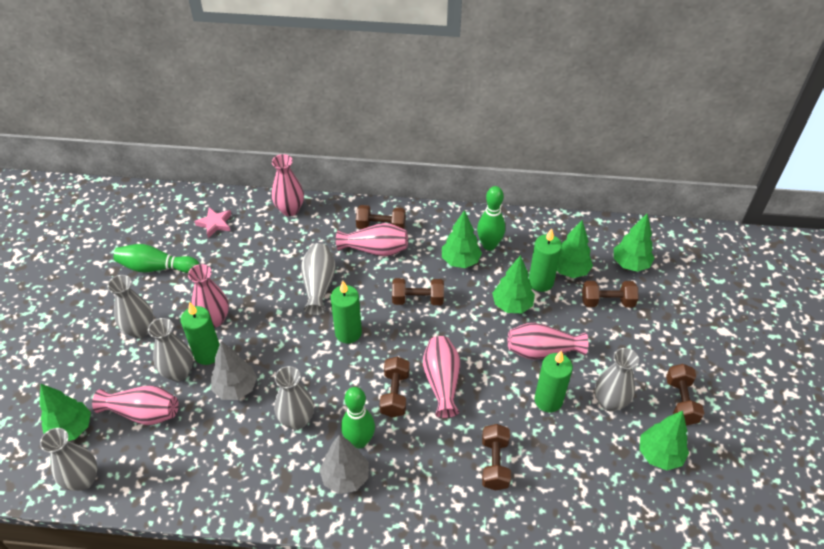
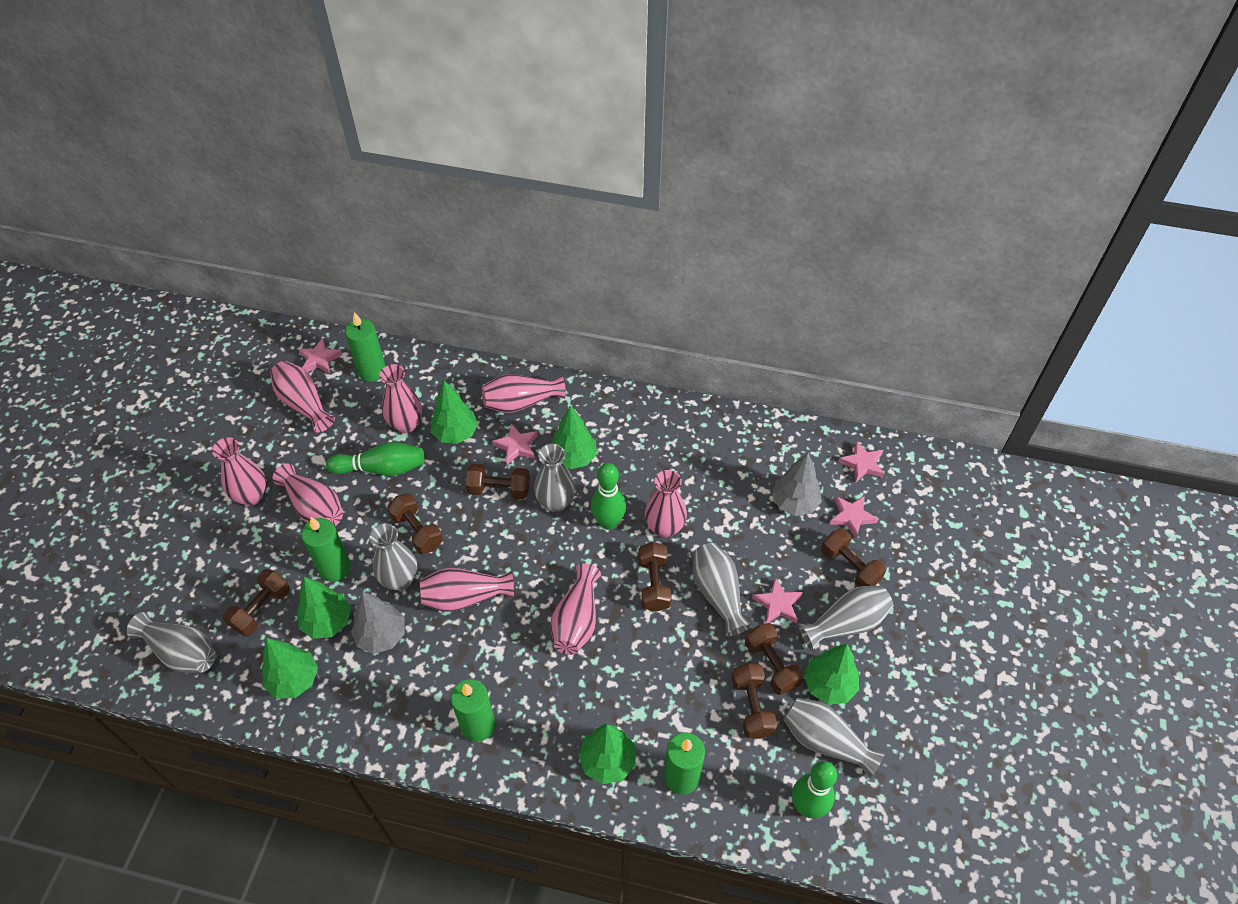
brown dumbbell: [356,205,405,229] [380,357,410,418] [392,278,444,305] [482,424,511,490] [582,281,639,307] [666,364,704,426] = 6 -> [223,569,290,636] [387,493,443,554] [466,464,530,499] [638,542,671,612] [732,663,777,739] [745,623,804,695] [821,528,886,587] = 7
pink star: [194,207,232,238] = 1 -> [298,338,342,374] [492,423,537,465] [752,577,803,623] [829,495,878,538] [839,441,884,482] = 5
pink vase: [92,385,179,425] [188,264,229,328] [272,154,304,216] [336,223,408,256] [423,336,460,418] [507,323,589,360] = 6 -> [212,437,266,506] [270,361,335,433] [272,463,343,526] [379,364,422,433] [420,568,514,612] [482,374,566,413] [550,563,601,655] [645,470,687,538] = 8

